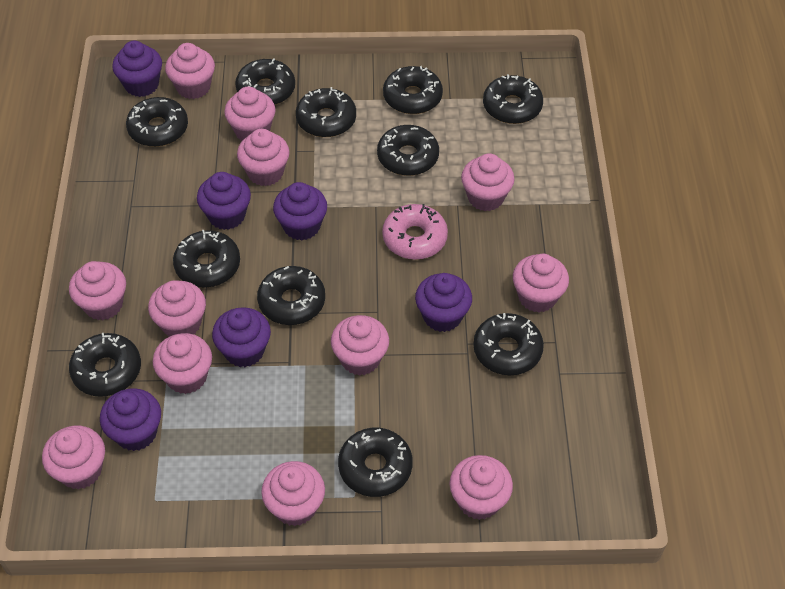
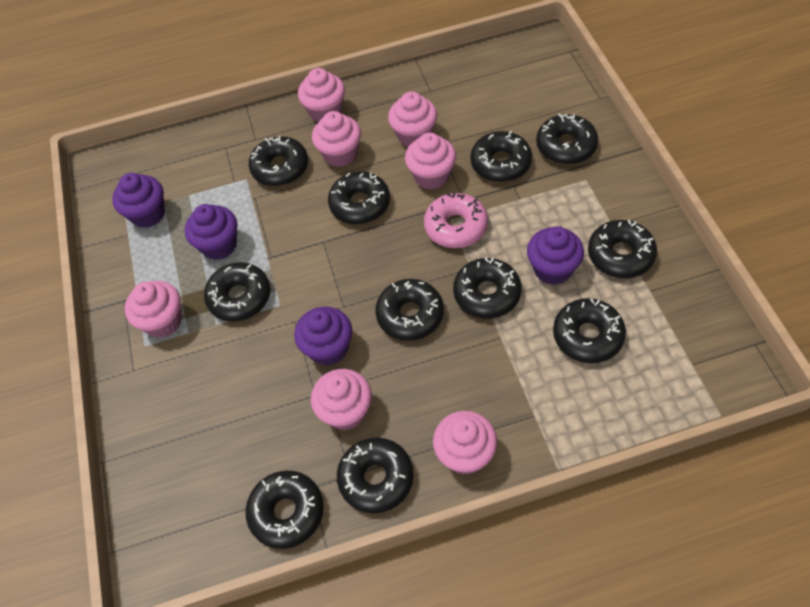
pink cupcake: [42,426,105,490] [69,261,126,320] [148,280,206,337] [153,333,212,394] [165,43,215,99] [224,87,276,141] [237,129,290,186] [261,461,325,526] [331,315,389,376] [449,455,513,520] [461,153,515,211] [513,254,569,312] = 12 -> [125,281,182,338] [298,68,345,122] [311,369,372,430] [312,111,361,167] [388,92,437,147] [405,133,456,190] [433,411,497,475] = 7
purple cupcake: [100,388,161,451] [112,41,162,97] [197,172,251,230] [212,307,271,367] [273,182,327,241] [415,273,472,332] = 6 -> [112,173,165,228] [185,204,237,260] [294,307,352,366] [527,226,584,285] = 4

